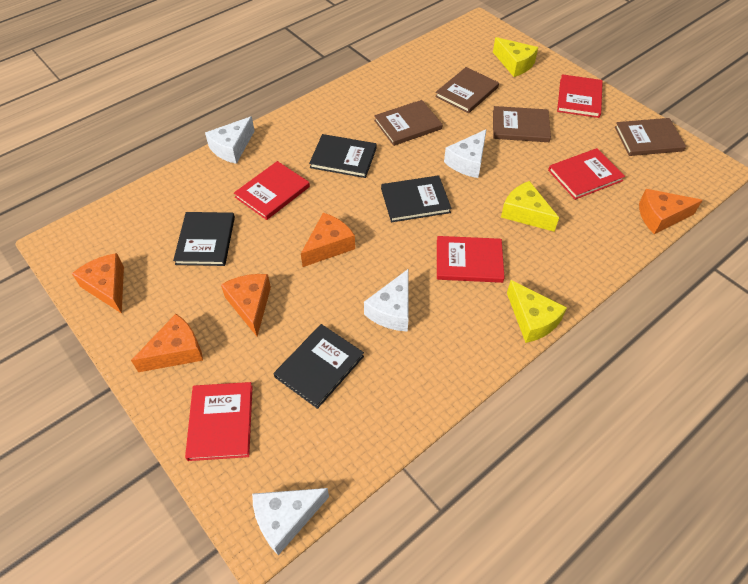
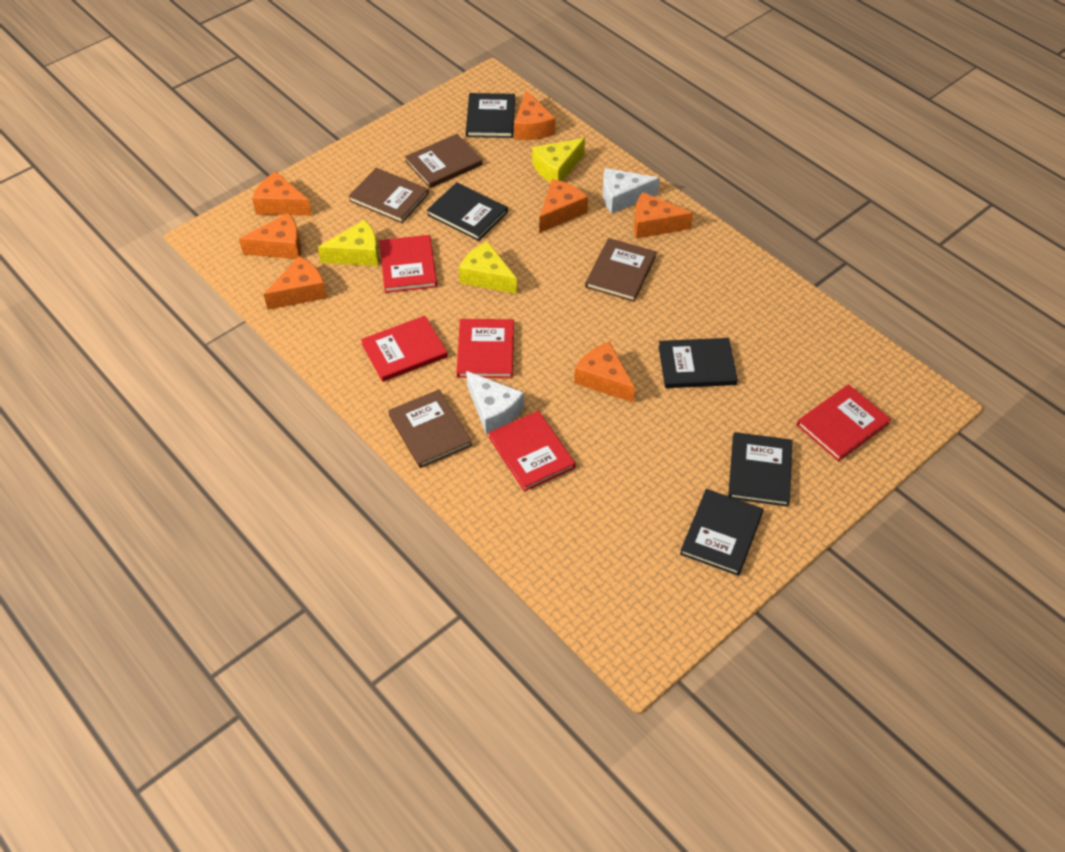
black book: [173,212,235,266] [274,324,364,409] [309,134,377,178] [381,175,452,222] = 4 -> [427,182,508,241] [466,93,515,138] [658,338,738,388] [680,489,763,576] [728,432,792,507] = 5
orange cheese: [72,253,124,314] [131,314,203,372] [221,274,271,336] [301,213,355,267] [639,189,702,234] = 5 -> [239,213,301,259] [252,172,312,216] [264,256,327,310] [514,90,555,140] [539,179,588,233] [574,342,635,402] [634,192,693,239] = 7
white cheese: [205,116,255,164] [252,488,329,555] [364,269,409,332] [444,129,487,178] = 4 -> [466,371,524,434] [603,168,660,214] = 2

